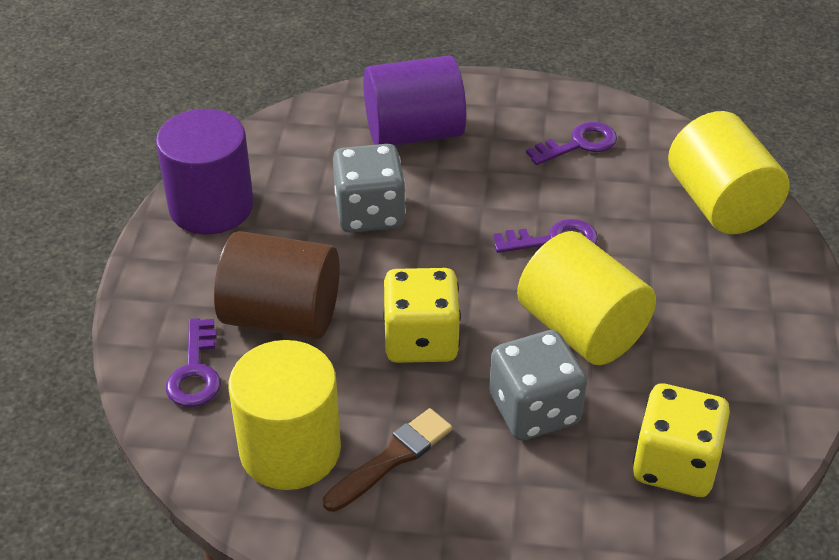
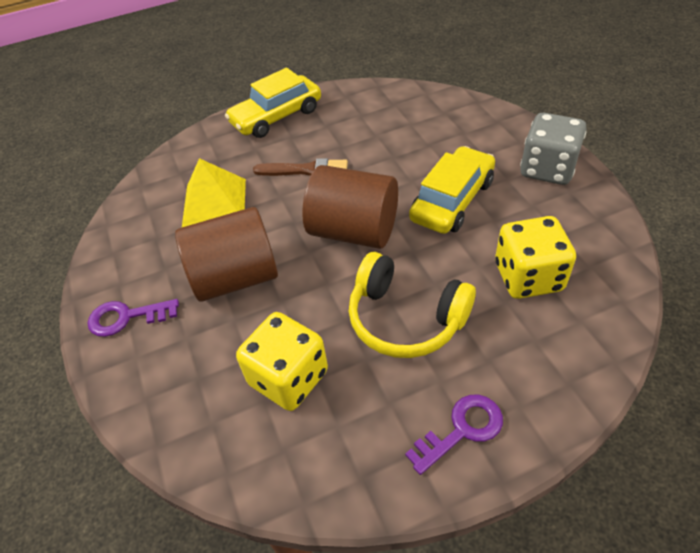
brown cylinder: [214,231,340,339] = 1 -> [175,207,278,302] [302,165,398,249] = 2
grey dice: [333,144,406,233] [489,330,587,440] = 2 -> [520,113,586,185] = 1
purple cylinder: [156,109,254,234] [363,56,466,146] = 2 -> none = 0
purple key: [166,318,221,407] [494,219,598,253] [526,122,617,165] = 3 -> [88,299,179,337] [405,395,503,475] = 2
yellow car: none = 0 -> [225,68,321,138] [409,146,495,234] = 2
yellow cylinder: [229,340,341,490] [517,231,656,365] [668,111,789,234] = 3 -> none = 0
yellow headphones: none = 0 -> [349,252,476,358] = 1
yellow pyramid: none = 0 -> [182,158,246,227] = 1

